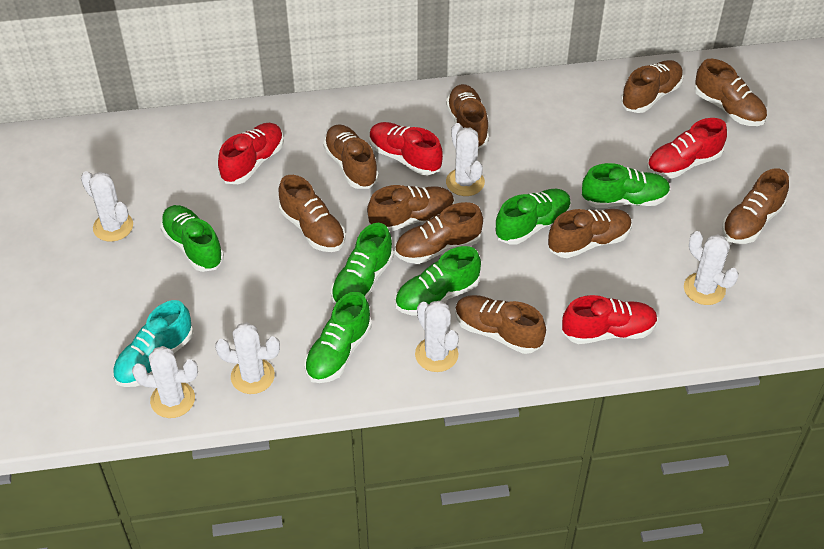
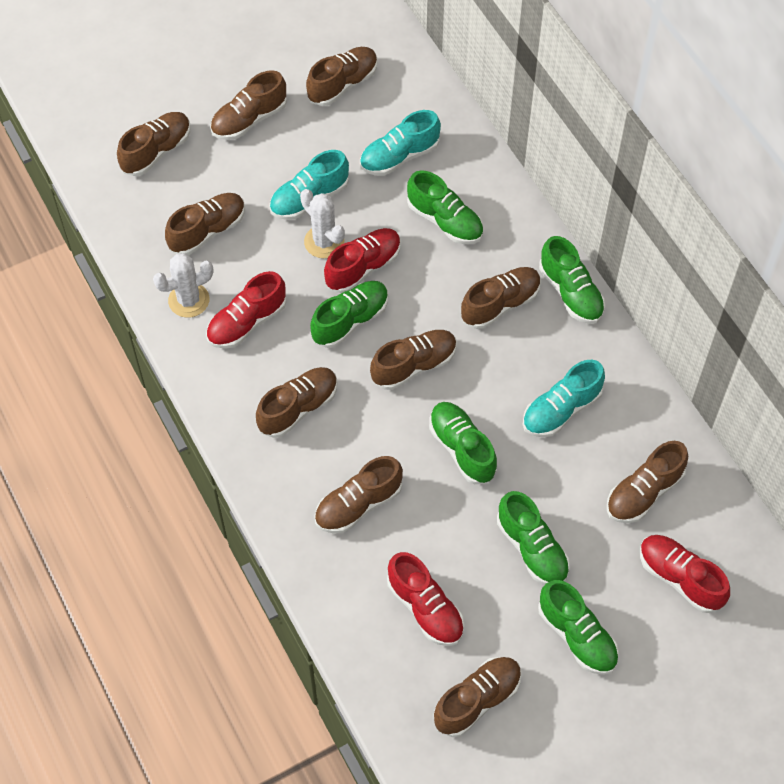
turquoise shoe: [113,300,193,387] = 1 -> [269,150,349,220] [360,110,441,176] [522,360,605,437] = 3
white cactus: [81,171,133,242] [132,346,198,418] [215,322,280,394] [415,301,459,372] [446,123,485,196] [684,231,739,305] = 6 -> [153,253,213,318] [300,189,345,258] = 2

